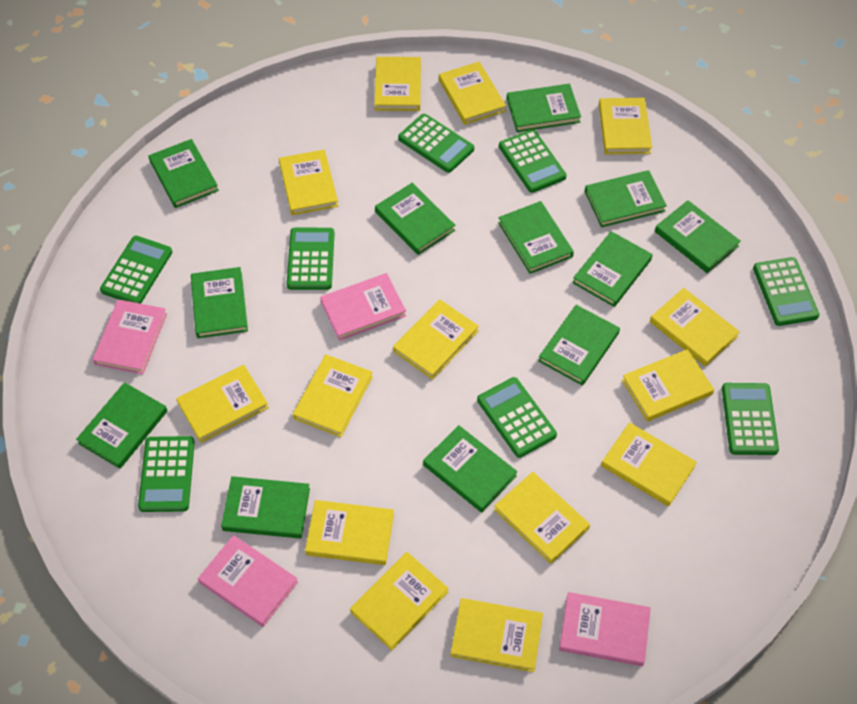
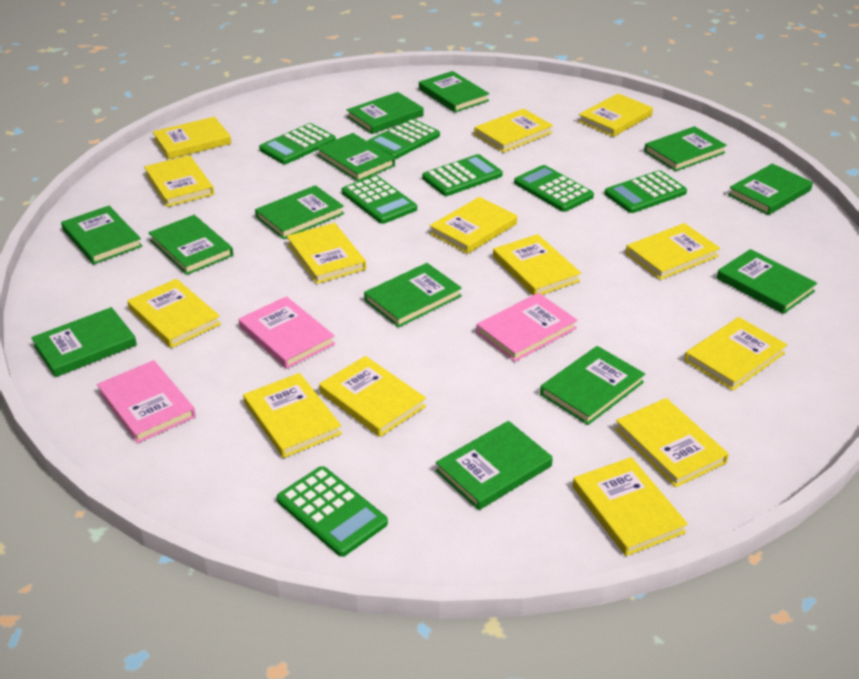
green book: [76,382,167,469] [148,139,219,208] [191,267,248,338] [221,476,310,538] [375,183,455,255] [423,425,517,513] [498,201,574,274] [507,84,581,132] [538,305,620,386] [572,231,653,307] [585,170,667,227] [655,200,741,273] = 12 -> [31,307,137,377] [61,206,142,265] [148,215,233,275] [255,185,344,239] [316,133,395,182] [347,92,424,134] [364,263,462,328] [419,71,489,112] [436,421,553,510] [540,346,645,425] [644,126,727,171] [717,249,817,314] [728,164,813,215] = 13
green calculator: [100,236,172,304] [138,436,195,512] [287,228,335,290] [398,114,474,173] [477,377,557,458] [499,129,567,193] [722,383,779,455] [753,257,819,326] = 8 -> [259,123,336,164] [277,466,388,557] [342,175,417,224] [367,119,440,159] [422,154,503,196] [514,165,594,212] [604,170,687,213] = 7
pink book: [92,299,167,374] [198,535,298,627] [320,273,406,341] [559,592,651,666] = 4 -> [97,360,196,443] [239,296,335,369] [476,293,578,362] = 3

